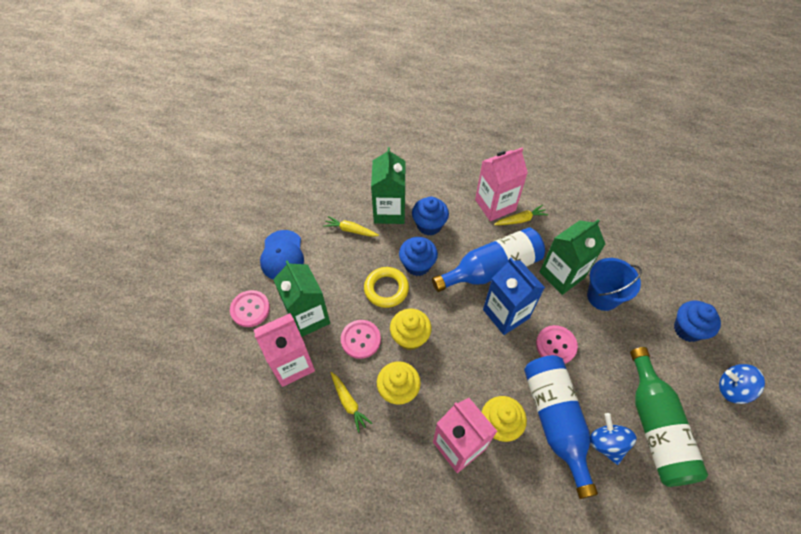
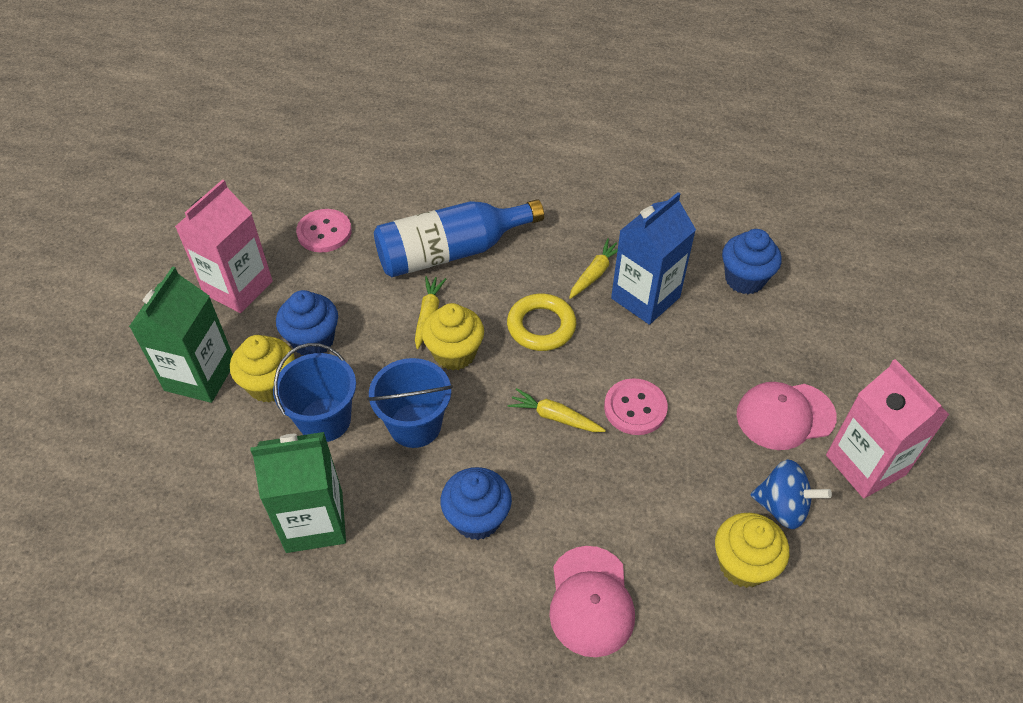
blue bottle: [432,227,545,292] [524,355,598,499] = 2 -> [374,199,544,277] = 1
blue bucket: [587,258,642,311] = 1 -> [273,343,356,442] [367,358,453,448] = 2
blue cap: [260,230,304,279] = 1 -> none = 0
blue spinning top: [590,413,637,465] [719,364,765,404] = 2 -> [751,459,832,529] = 1
green bottle: [630,347,708,487] = 1 -> none = 0
green carton: [273,260,330,337] [371,147,406,224] [540,219,605,295] = 3 -> [129,266,233,403] [251,432,346,553] = 2
pink button: [230,290,270,327] [341,320,381,359] [536,325,578,364] = 3 -> [296,209,352,252] [604,378,668,435] = 2
pink cap: none = 0 -> [549,546,635,657] [737,382,837,450] = 2
pink carton: [254,313,315,387] [433,398,497,473] [475,148,528,221] = 3 -> [175,179,273,313] [826,359,949,498] = 2

